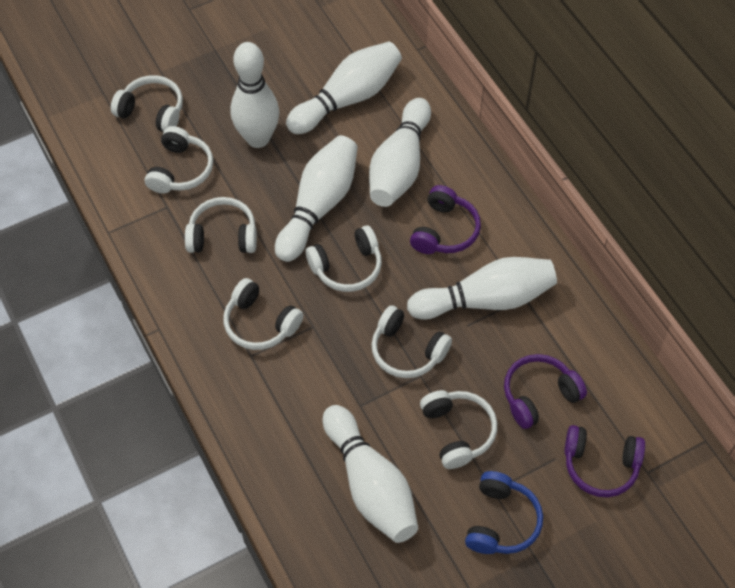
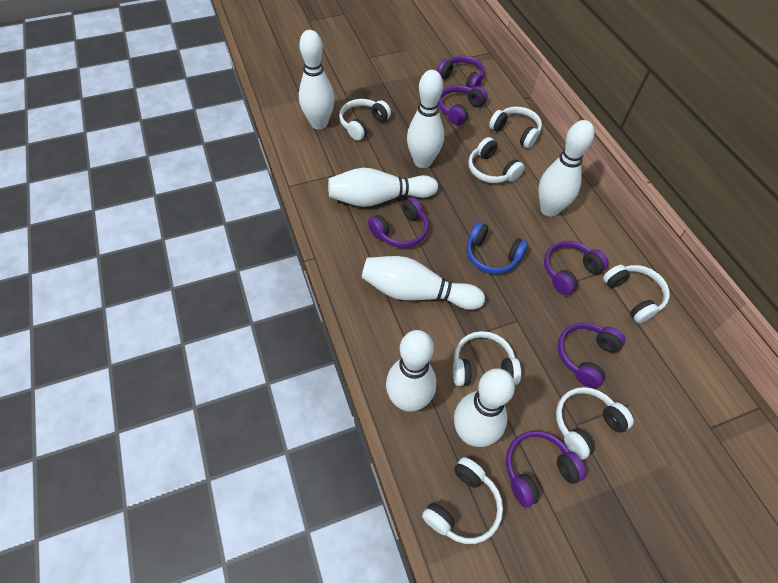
purple headphones: [410,185,481,254] [504,354,587,429] [564,425,645,497] = 3 -> [368,197,428,248] [437,56,485,88] [438,85,488,126] [506,431,586,507] [544,241,609,295] [558,322,625,389] = 6
white bowling pin: [230,42,279,148] [275,135,358,262] [286,41,402,134] [323,405,418,543] [369,98,431,207] [407,257,557,320] = 6 -> [299,30,334,130] [328,168,438,207] [361,256,485,310] [386,330,436,412] [407,70,444,168] [454,368,515,447] [538,120,594,217] = 7

